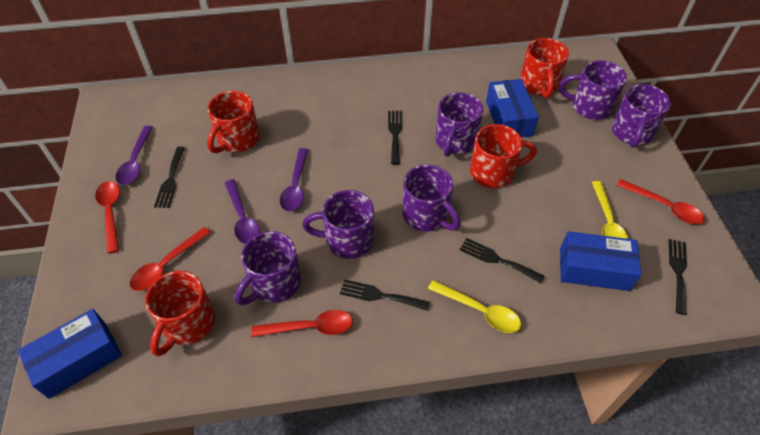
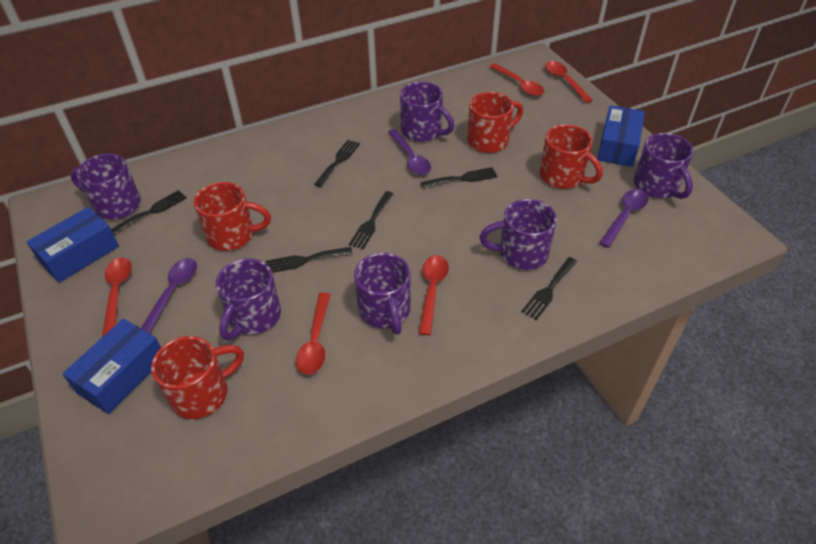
black fork: [154,147,185,208] [340,279,430,311] [388,111,402,165] [460,238,544,283] [669,239,687,315] = 5 -> [111,190,187,235] [266,247,353,273] [314,140,360,187] [349,191,393,249] [420,167,498,188] [521,257,577,320] = 6
red spoon: [95,181,120,254] [130,227,211,291] [251,310,353,337] [617,179,705,224] = 4 -> [102,257,132,337] [296,292,331,375] [419,255,449,335] [489,63,544,96] [545,61,593,103] = 5
yellow spoon: [428,280,521,333] [592,181,628,239] = 2 -> none = 0

